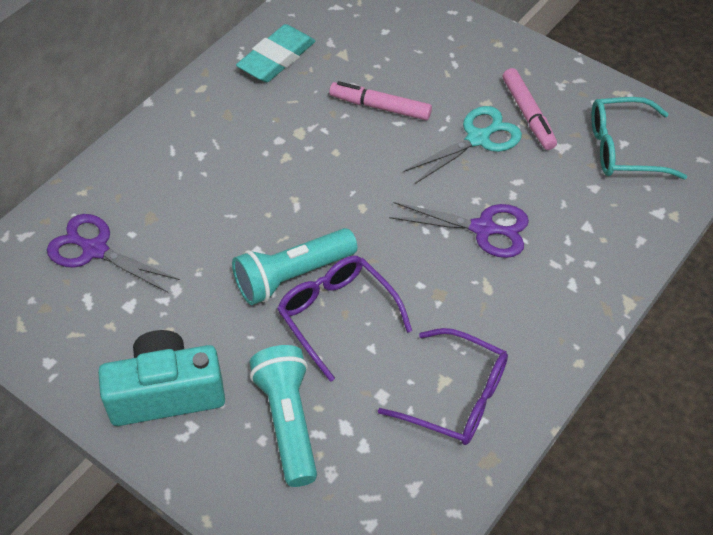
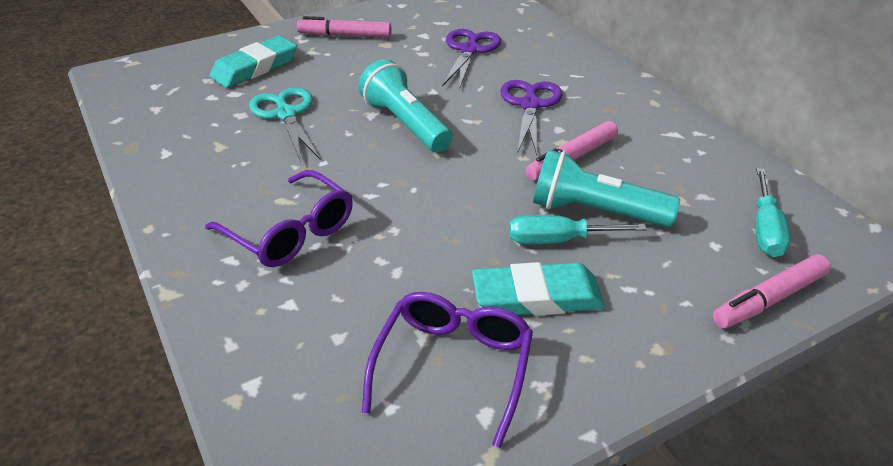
pink marker: [329,81,432,120] [503,68,557,150] = 2 -> [297,16,392,38] [526,121,618,180] [713,254,831,328] = 3
turquoise camera: [98,330,225,426] = 1 -> none = 0
turquoise eraser: [236,24,315,82] = 1 -> [210,36,297,88] [472,262,605,316] = 2
turquoise glasses: [591,97,687,180] = 1 -> none = 0
turquoise screwdriver: none = 0 -> [509,215,647,244] [755,168,791,257] = 2

